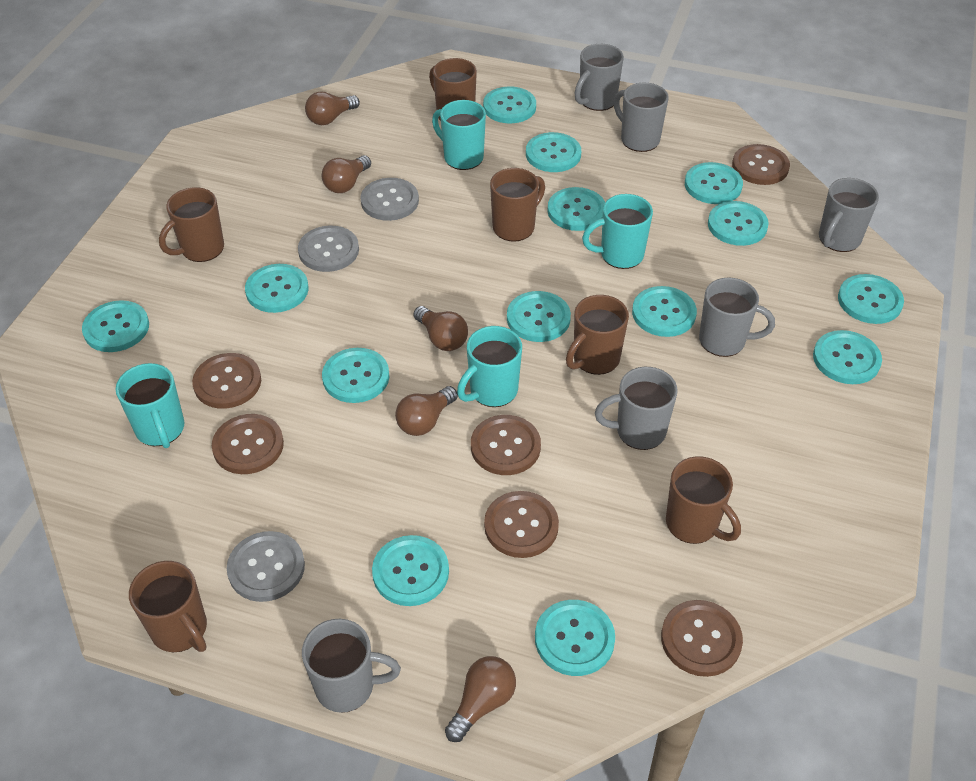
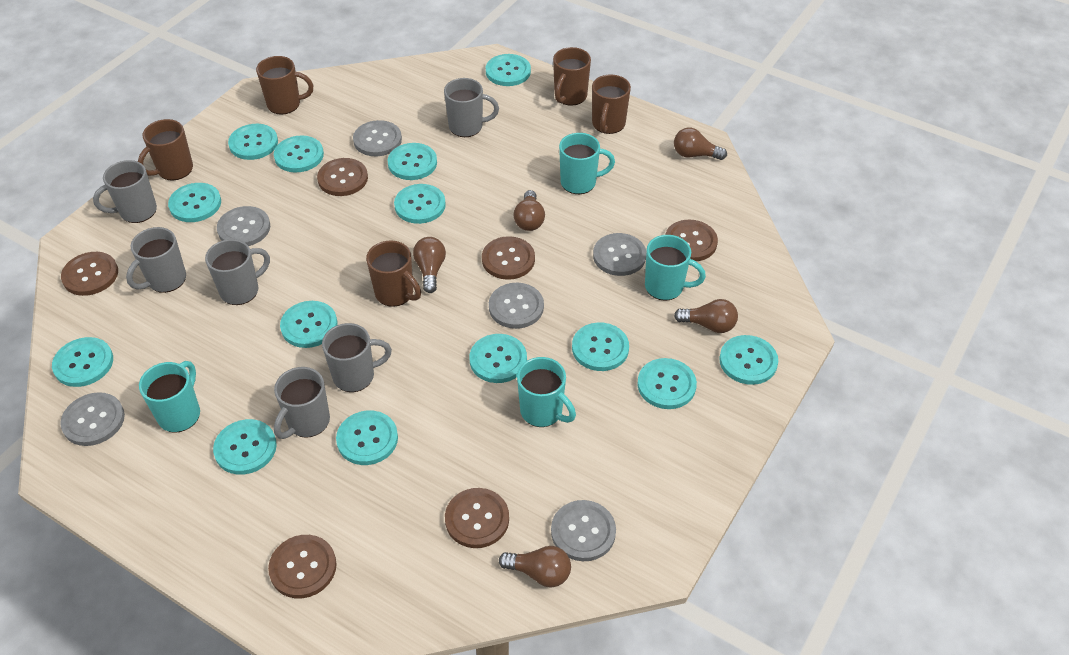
brown mug: [129,561,207,652] [159,187,224,262] [429,58,477,121] [490,168,545,242] [566,295,629,375] [666,456,741,544] = 6 -> [138,119,193,180] [256,56,313,115] [366,241,421,307] [553,47,591,106] [592,74,631,134] = 5
grey button: [227,531,305,602] [298,226,359,272] [360,178,419,221] = 3 -> [60,392,125,446] [217,206,270,246] [353,120,402,156] [489,283,544,329] [551,500,616,561] [593,233,646,276] = 6

